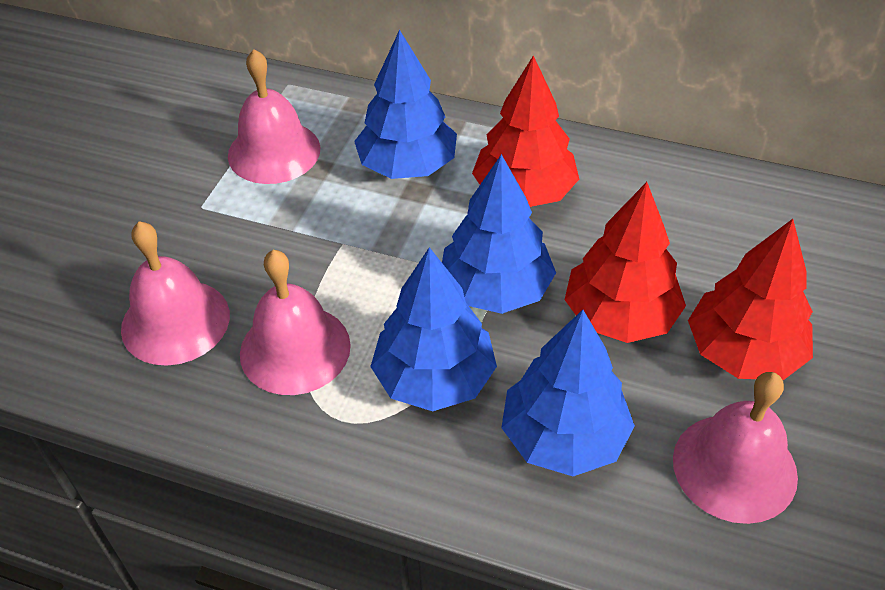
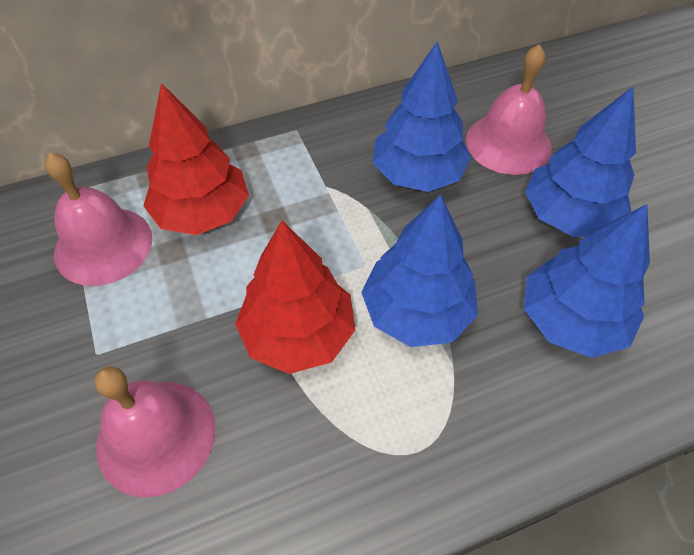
pink bell: [121,221,230,366] [228,49,320,184] [240,250,351,395] [673,372,798,524] = 4 -> [44,153,152,286] [94,366,216,497] [466,44,552,175] = 3
red tree: [472,55,579,207] [565,182,686,343] [688,219,813,380] = 3 -> [143,83,249,235] [235,221,355,374] = 2

